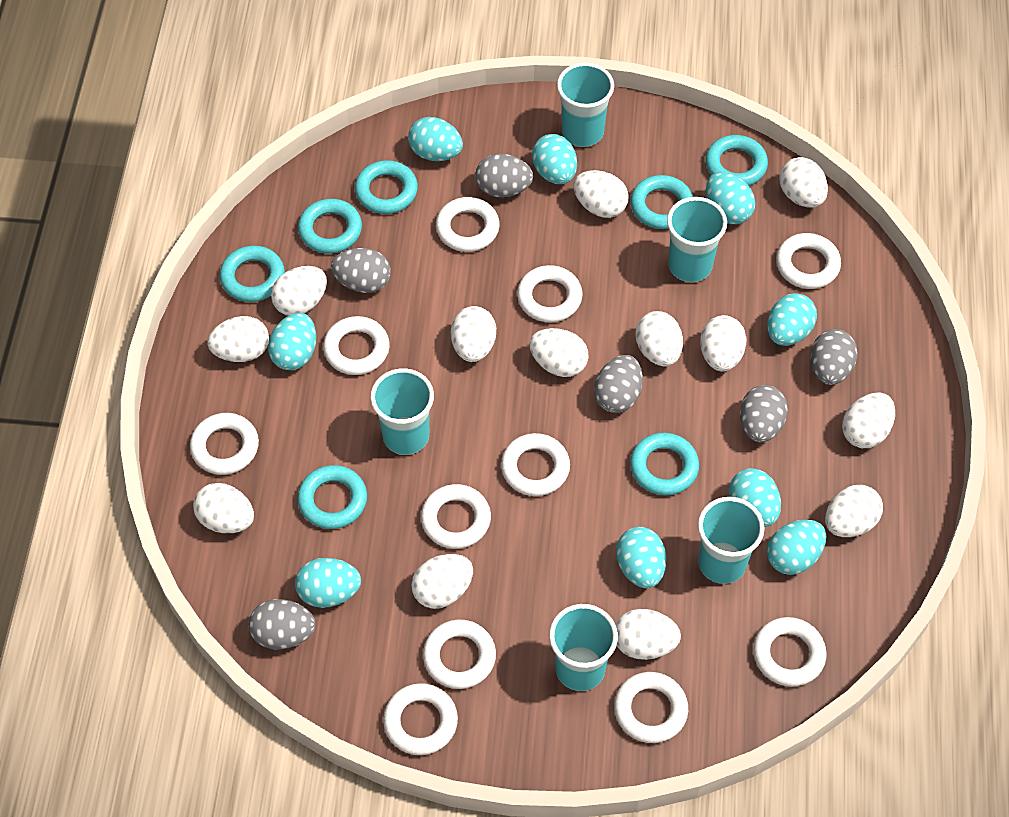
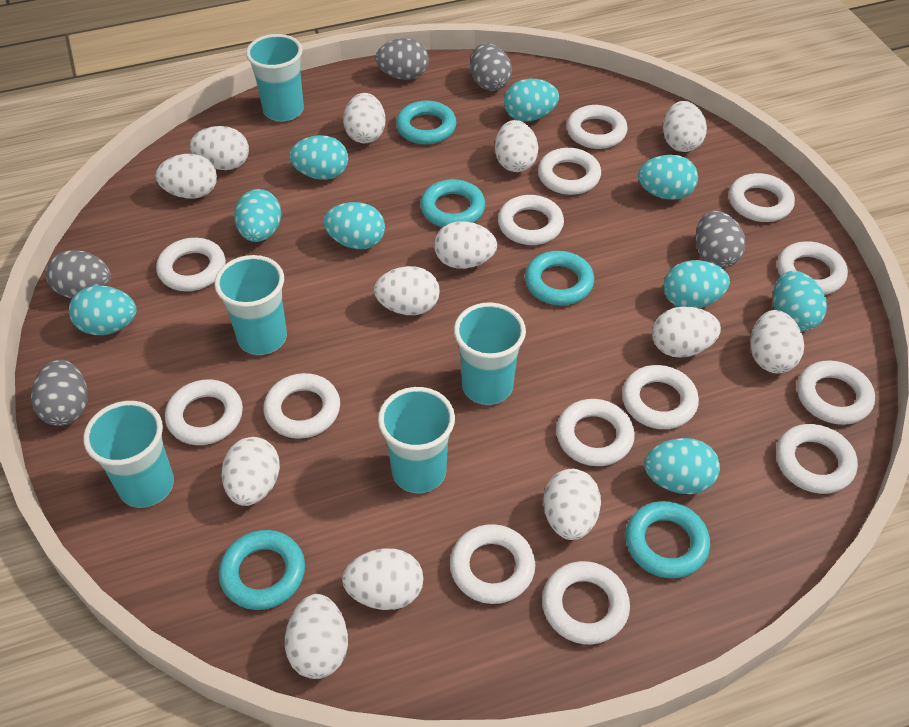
grey egg: [249,599,315,649] [331,248,391,293] [475,154,533,197] [594,355,643,413] [740,385,788,442] [810,329,858,385] = 6 -> [31,360,88,426] [46,250,111,298] [375,38,429,80] [470,43,512,91] [696,211,745,268] = 5
turquoise ring: [220,245,285,302] [297,465,367,529] [298,199,362,253] [355,160,418,214] [630,175,693,229] [630,433,699,495] [705,135,768,186] = 7 -> [219,530,305,610] [396,100,457,144] [420,179,485,227] [525,251,594,305] [626,501,710,579] = 5
white ring: [190,413,259,475] [323,316,390,375] [383,683,458,755] [421,484,491,549] [423,620,496,689] [436,197,500,252] [501,433,570,496] [517,265,582,322] [614,672,688,743] [753,617,827,687] [776,233,841,289] = 11 -> [156,238,226,291] [165,379,243,445] [263,373,340,439] [450,524,536,604] [498,195,564,245] [538,148,601,195] [542,561,630,645] [556,399,635,466] [567,105,627,149] [622,365,699,429] [729,173,795,222] [776,424,858,494] [777,241,848,295] [797,360,875,425] = 14

